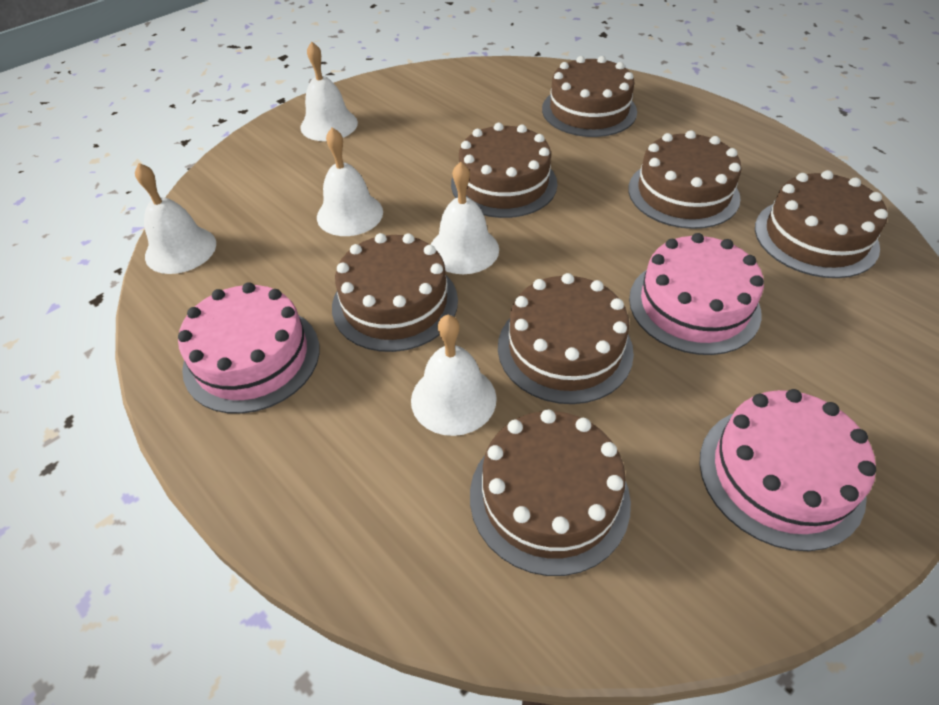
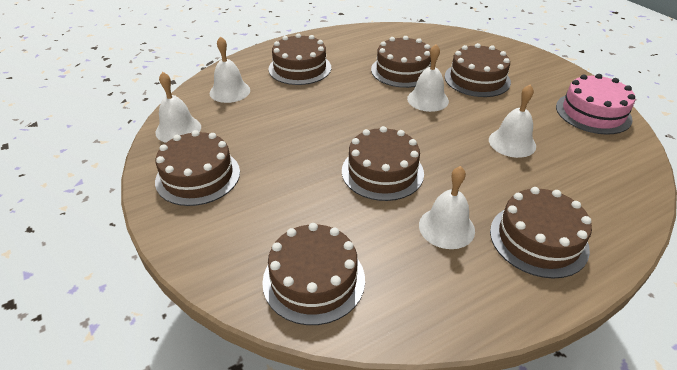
pink cake: [178,282,320,414] [629,233,764,355] [699,389,876,551] = 3 -> [556,74,635,135] = 1

